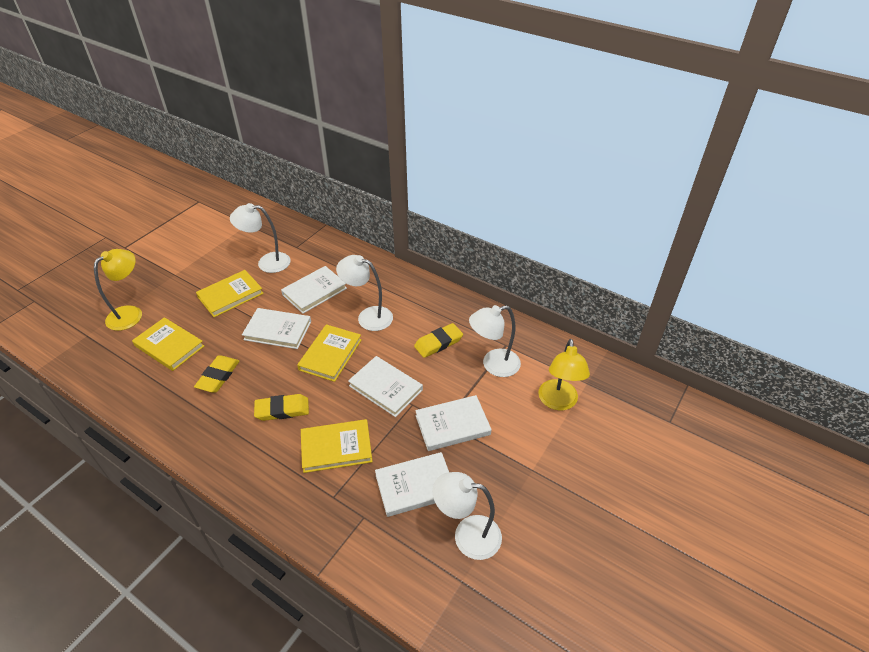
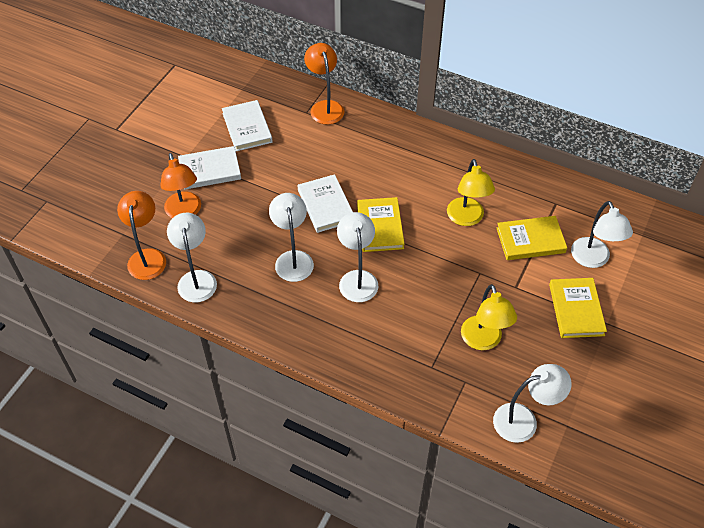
orange lamp: none = 0 -> [117,191,166,280] [160,153,201,218] [304,43,344,125] = 3
white book: [242,308,311,349] [281,266,347,314] [348,356,423,417] [375,452,449,517] [415,395,492,451] = 5 -> [178,146,241,190] [222,100,273,151] [298,174,353,233] = 3
white lamp: [230,203,291,273] [336,255,393,331] [433,472,502,560] [469,305,521,377] = 4 -> [167,213,217,303] [269,193,314,282] [337,212,378,302] [493,364,572,443] [571,201,633,268] = 5
yellow book: [132,317,204,371] [196,270,264,317] [297,324,362,382] [301,419,373,473] = 4 -> [357,197,405,252] [497,216,567,260] [549,278,607,338] = 3
yellow eraser: [194,355,240,392] [254,394,309,421] [414,323,463,358] = 3 -> none = 0

